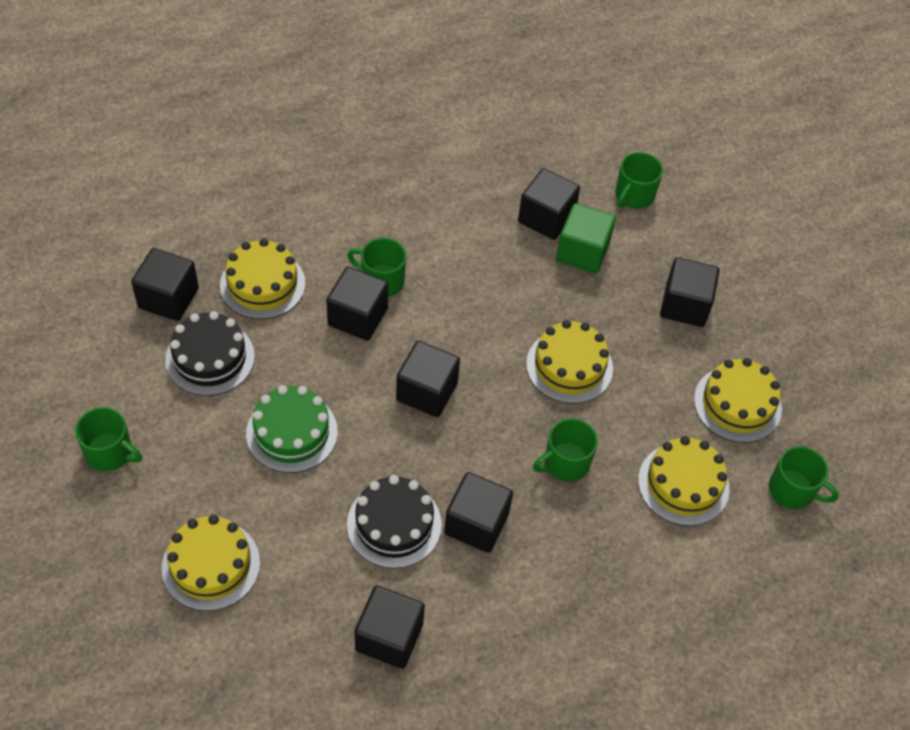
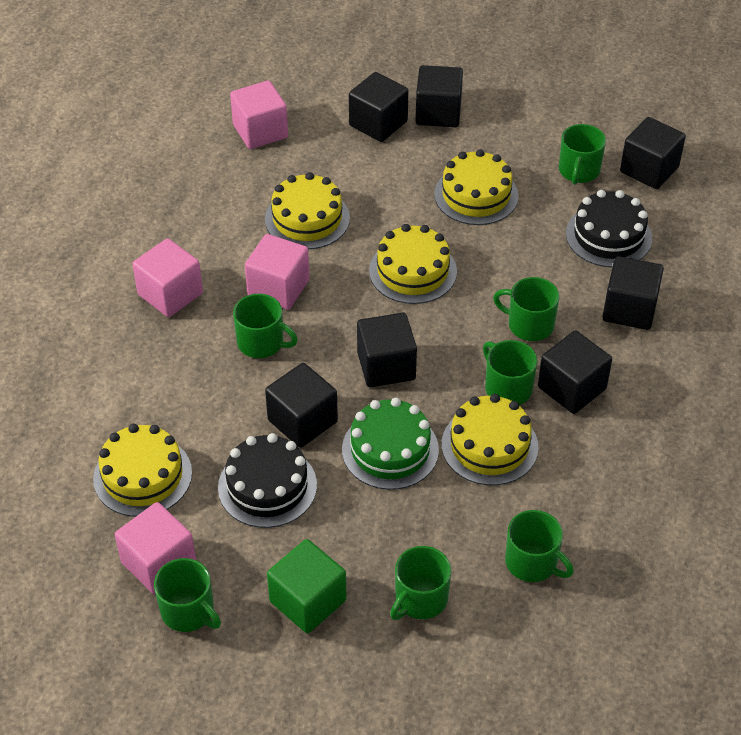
green mug: [75,407,142,471] [347,238,406,297] [533,418,598,481] [616,152,663,209] [769,446,839,509] = 5 -> [154,558,221,632] [233,294,298,358] [390,546,452,620] [483,340,538,405] [493,277,559,341] [505,510,574,582] [559,124,606,185] = 7
pink cube: none = 0 -> [115,502,196,595] [132,238,203,317] [230,80,288,149] [245,234,310,310] = 4

